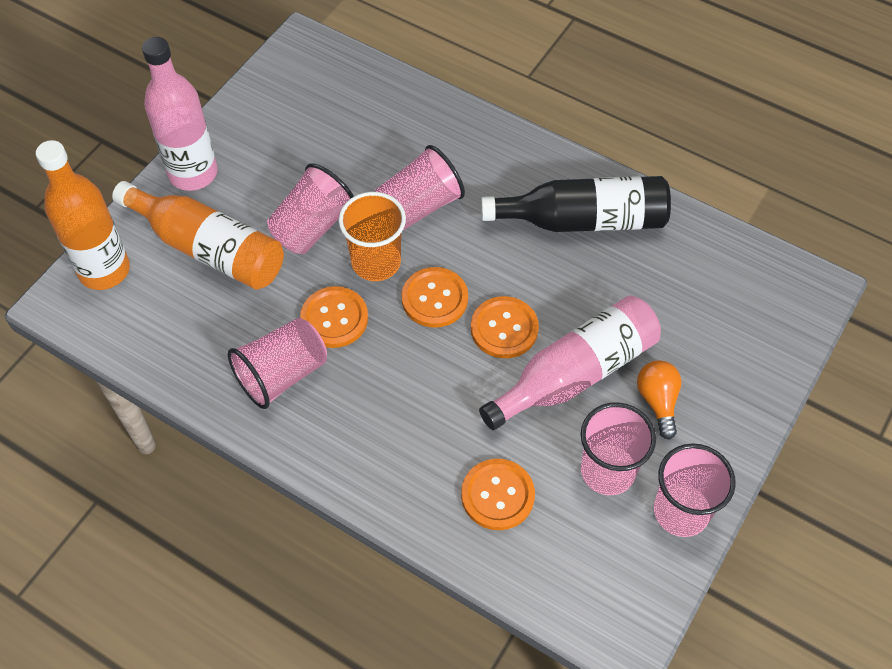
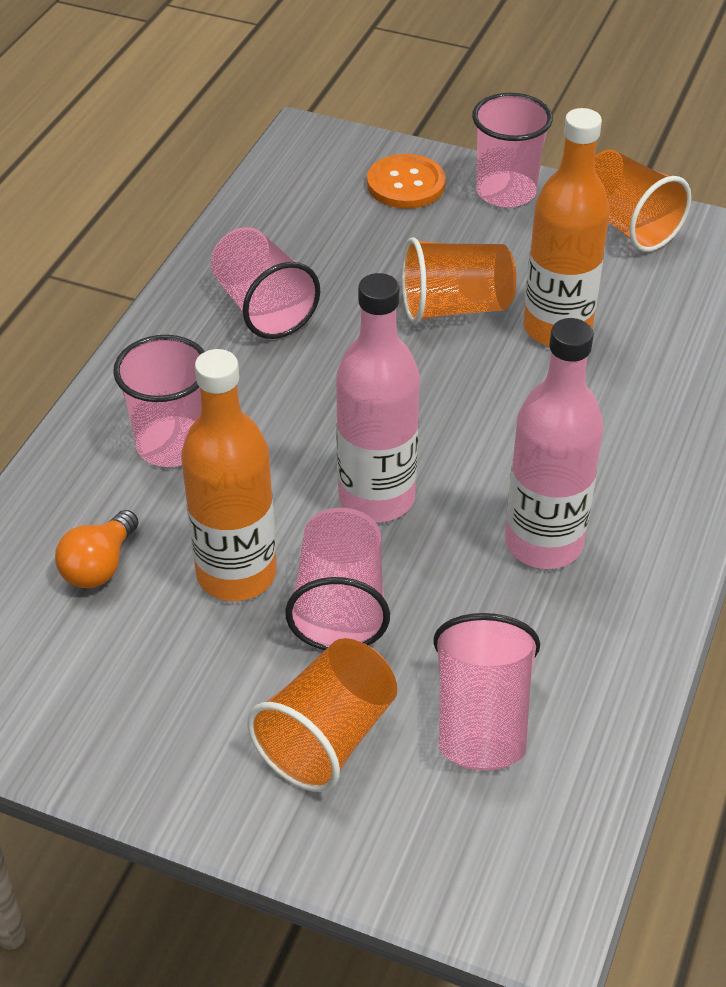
black bottle: [481,176,671,232] = 1 -> none = 0
orange button: [300,286,368,348] [402,267,468,328] [461,459,535,530] [471,296,539,358] = 4 -> [367,154,446,209] = 1
orange cup: [338,192,406,281] = 1 -> [247,638,398,792] [402,237,516,324] [595,149,691,252] = 3

